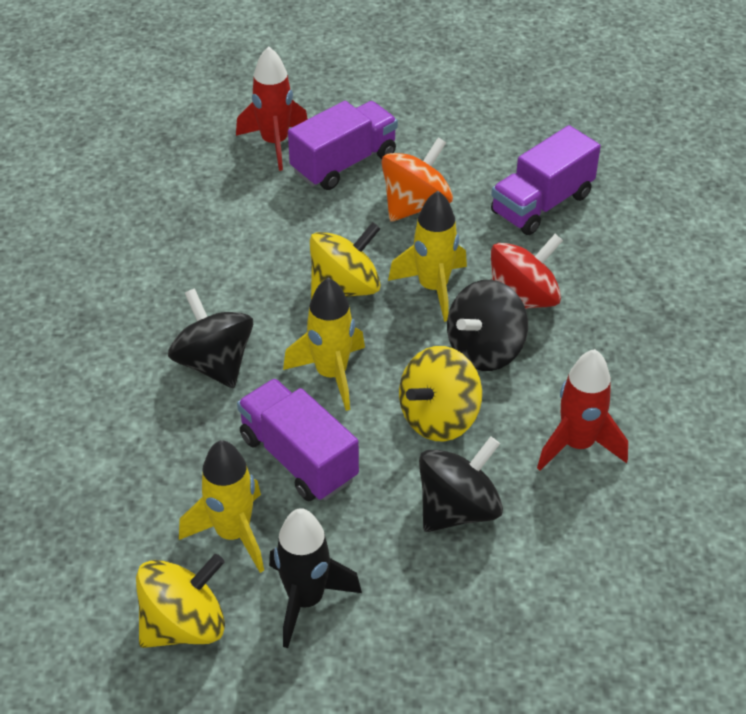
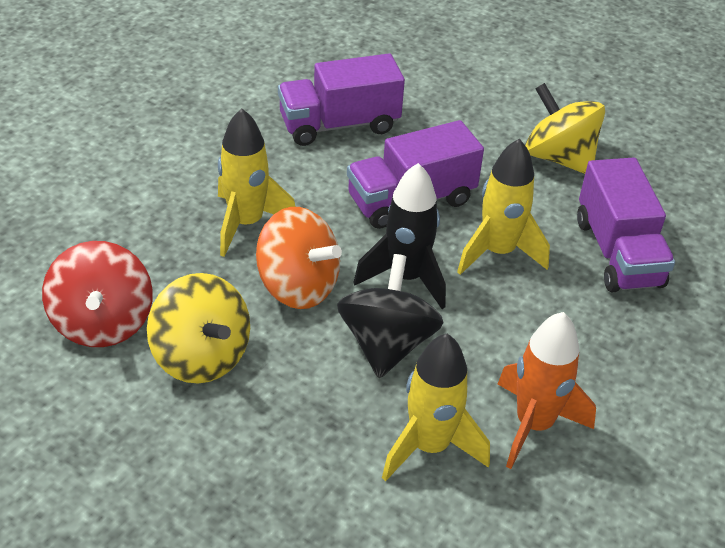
black spinning top: [168,289,253,388] [419,436,503,532] [447,280,528,371] = 3 -> [337,254,444,378] = 1
orange rocket: none = 0 -> [498,312,596,469] = 1
red rocket: [236,46,308,171] [537,349,628,471] = 2 -> none = 0
yellow spinning top: [136,554,225,648] [310,222,381,300] [399,346,482,442] = 3 -> [147,273,250,384] [525,83,605,174] = 2

